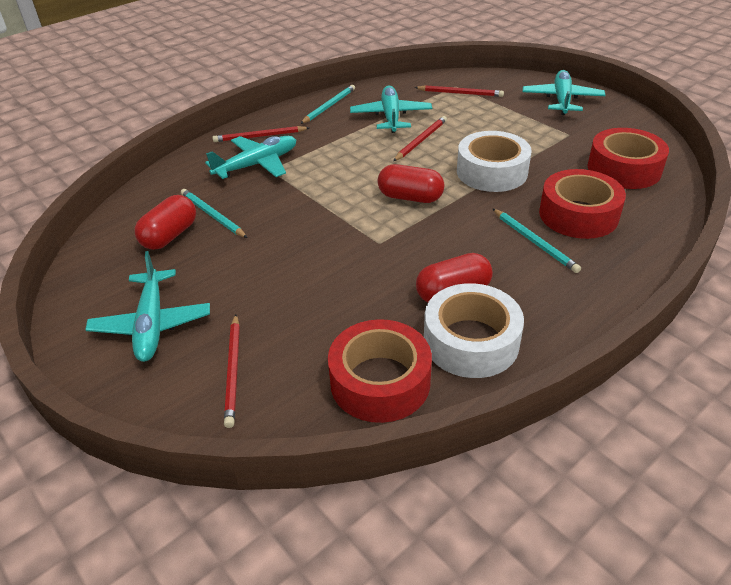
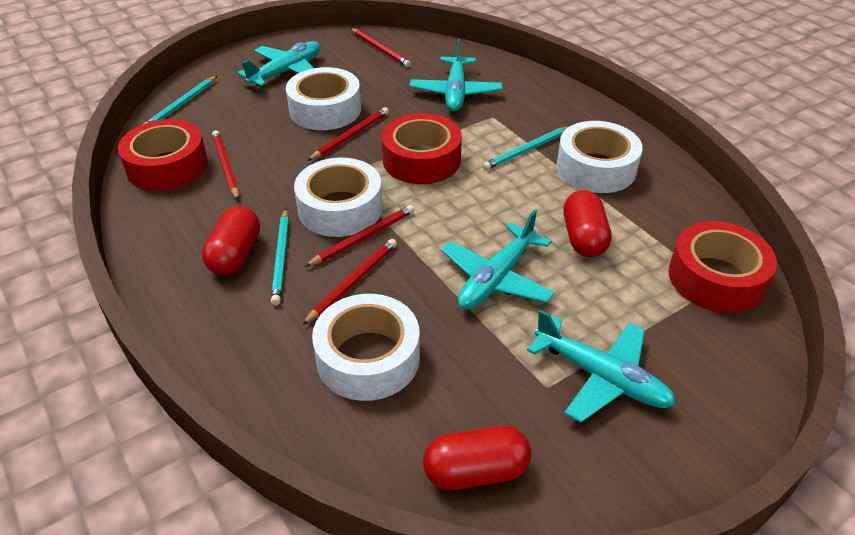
red pencil: [212,126,309,142] [224,314,240,428] [393,116,447,161] [414,85,504,97] = 4 -> [212,130,239,200] [302,239,397,325] [304,205,414,267] [307,107,389,161] [351,28,411,67] = 5
white tape: [424,283,524,378] [457,131,532,192] = 2 -> [286,67,361,130] [294,158,383,237] [312,294,420,401] [556,121,643,193] = 4

